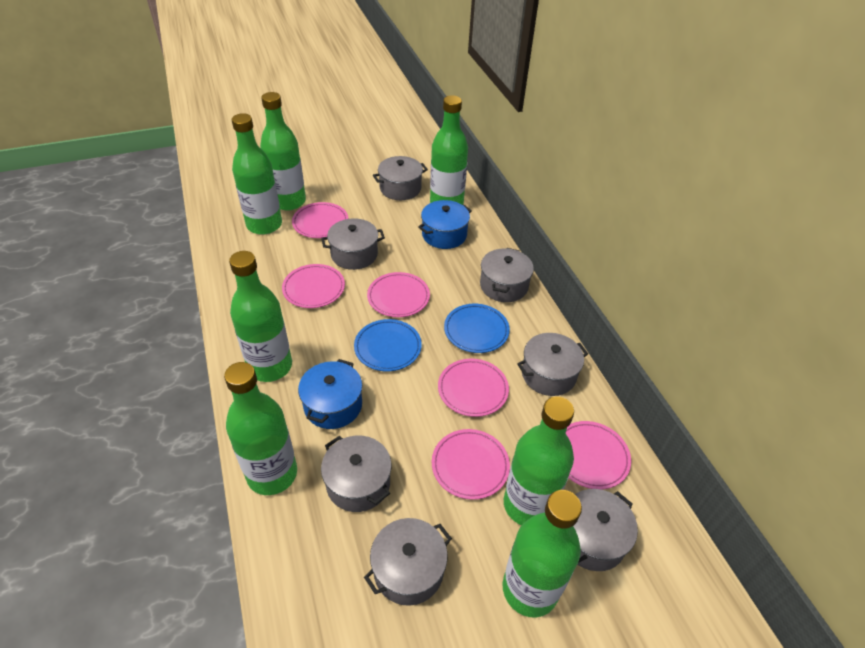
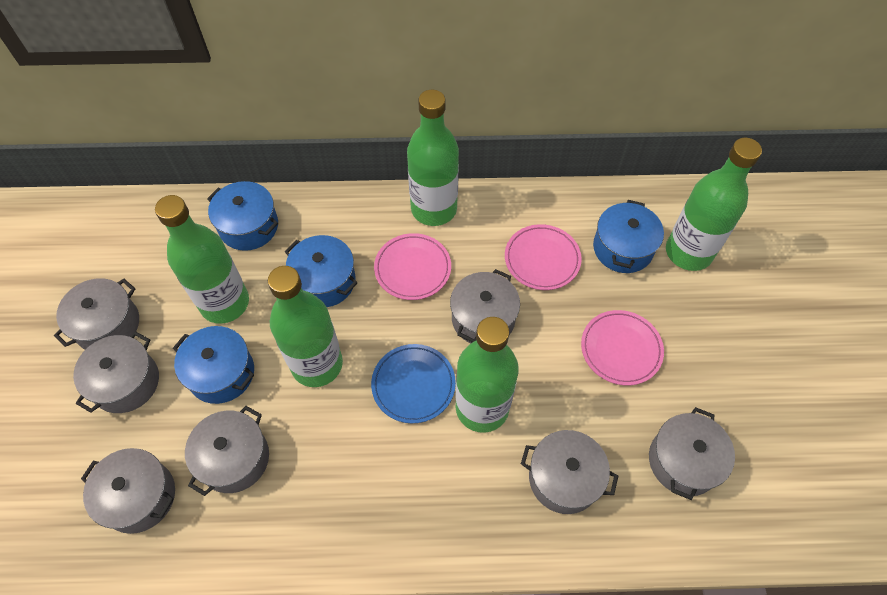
blue plate: [354,319,422,371] [444,304,510,353] = 2 -> [371,344,456,423] = 1
blue pot: [298,359,362,429] [418,200,472,249] = 2 -> [173,326,254,404] [207,181,278,251] [284,235,358,307] [593,200,664,273] = 4
green bottle: [224,362,297,495] [229,251,292,382] [232,113,282,235] [260,92,306,210] [430,95,468,205] [503,490,582,617] [504,397,574,525] = 7 -> [155,195,249,324] [268,266,343,387] [407,90,459,226] [455,317,519,433] [666,138,762,271] = 5
pink plate: [282,264,345,308] [292,202,348,238] [367,272,430,317] [432,429,510,500] [438,359,509,417] [566,421,631,489] = 6 -> [374,233,451,300] [505,224,582,290] [581,310,664,386] = 3

